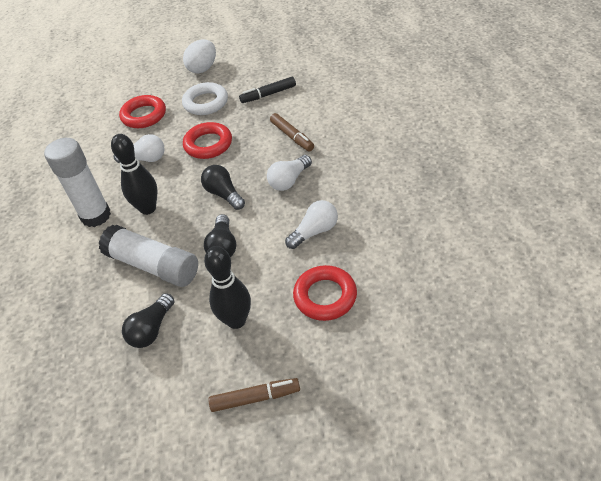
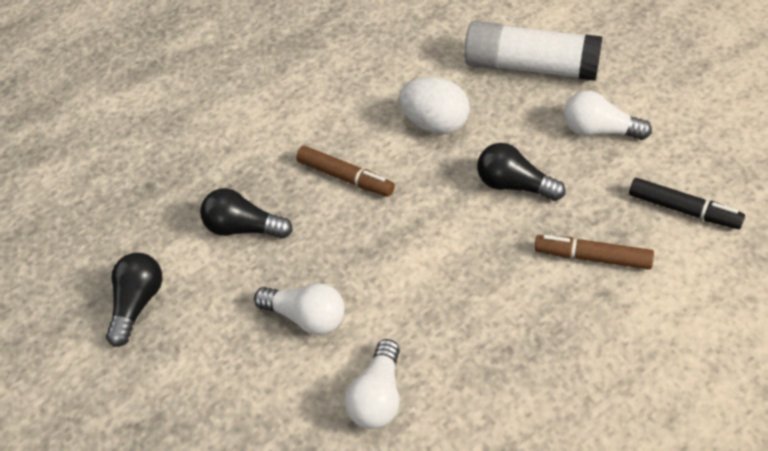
black bowling pin: [111,134,157,215] [204,246,251,329] = 2 -> none = 0
red ring: [119,95,166,128] [183,122,232,159] [293,265,357,321] = 3 -> none = 0
white glue stick: [44,138,111,227] [99,224,198,287] = 2 -> [464,21,603,81] = 1
white ring: [182,82,228,115] = 1 -> none = 0

